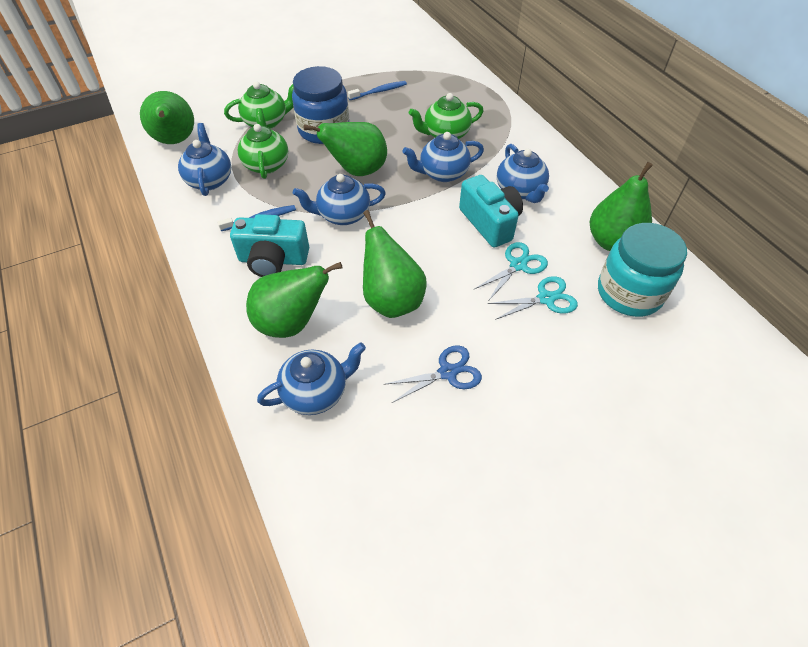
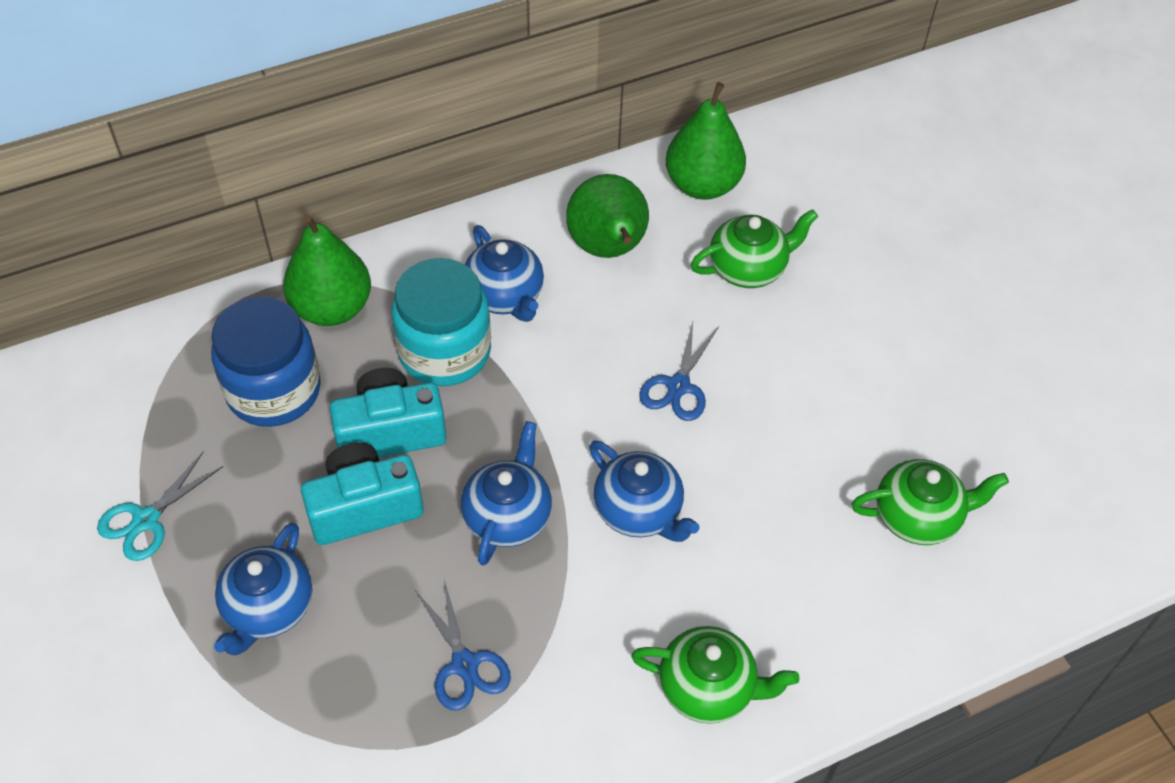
blue scissors: [383,345,482,403] = 1 -> [415,580,511,711] [639,322,719,421] = 2
blue teapot: [178,123,231,196] [257,342,366,415] [293,174,386,225] [402,132,484,182] [497,144,549,203] = 5 -> [214,523,312,655] [461,421,552,566] [465,225,544,322] [589,440,699,542] = 4
blue toothbrush: [217,205,296,231] [348,81,407,100] = 2 -> none = 0
green pear: [140,91,194,144] [246,262,343,338] [304,122,387,176] [363,210,426,318] [590,162,653,251] = 5 -> [283,215,371,326] [566,174,649,258] [666,82,746,200] = 3
turquoise scissors: [475,242,548,300] [488,276,578,320] = 2 -> [97,451,223,561] = 1

